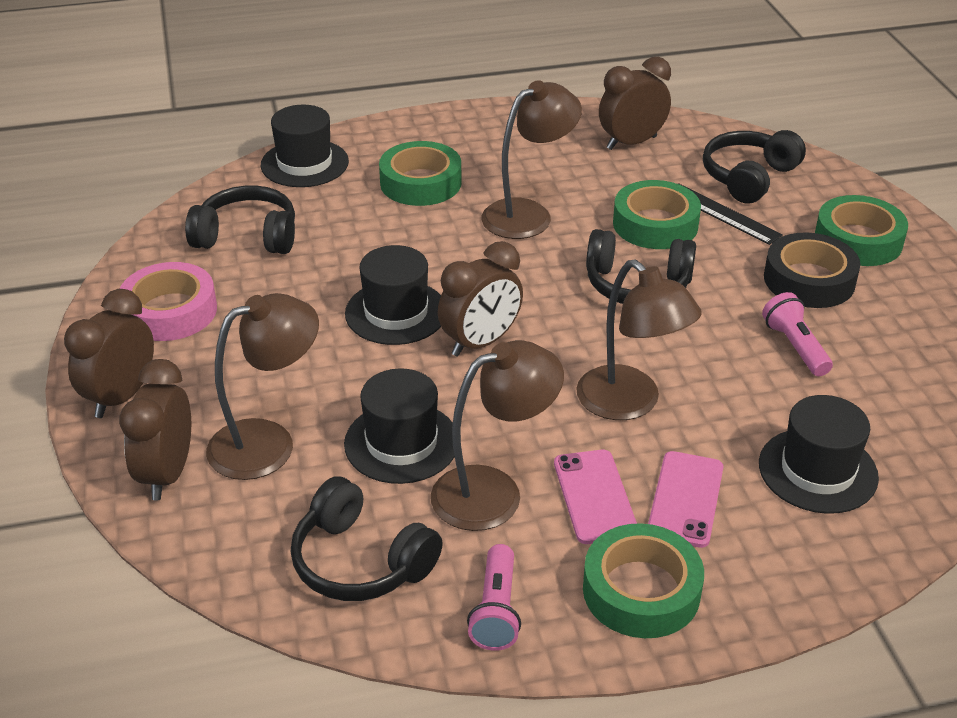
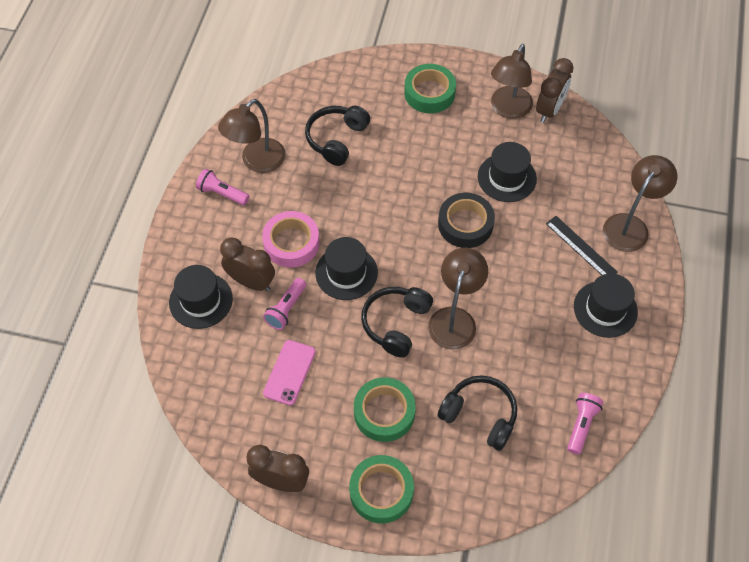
black headphones: [185,185,295,254] [291,476,443,601] [586,229,696,304] [703,130,806,203] = 4 -> [305,106,370,166] [361,287,433,358] [437,375,517,451] = 3
brown clock: [64,289,154,418] [119,359,191,500] [438,241,523,357] [599,57,671,150] = 4 -> [220,237,275,291] [247,444,309,492] [536,58,574,123] = 3
green tape: [379,141,461,206] [583,523,704,638] [613,180,701,249] [815,195,908,266] = 4 -> [349,455,414,524] [354,377,416,442] [404,64,456,113] = 3
pink flashlight: [467,544,521,651] [762,292,833,376] = 2 -> [196,169,249,205] [263,278,306,330] [567,393,603,455] = 3
pink phone: [554,450,637,544] [648,451,723,548] = 2 -> [263,340,316,405] = 1

